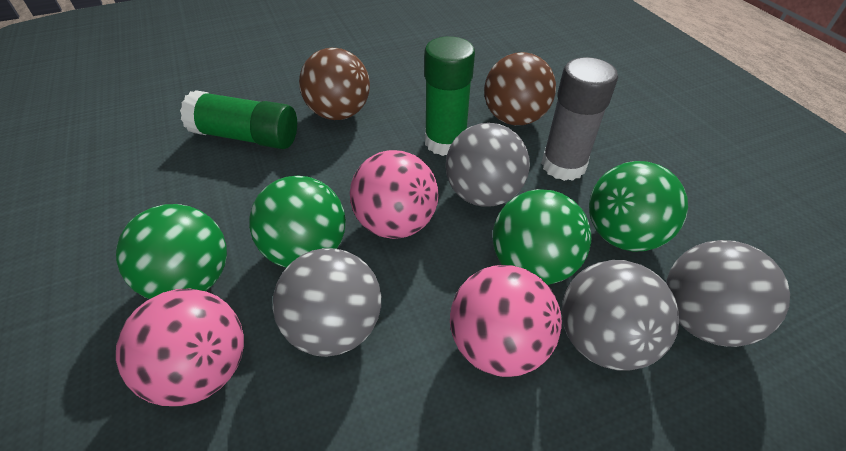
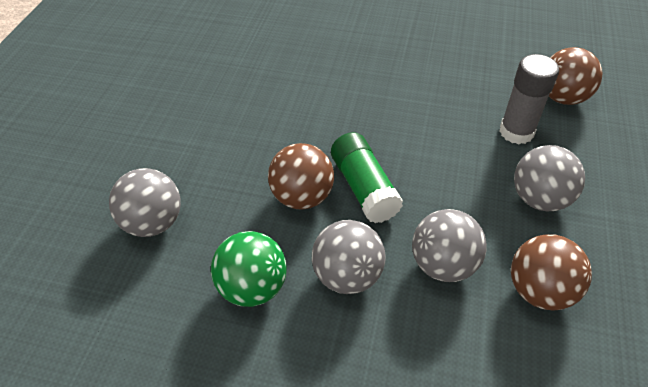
brown ball: [299,48,370,120] [484,52,556,125] = 2 -> [268,143,334,210] [511,234,592,311] [549,47,603,105] = 3
green ball: [116,204,227,299] [249,176,346,268] [493,189,591,285] [589,161,688,252] = 4 -> [211,231,286,307] = 1
green glue stick: [180,90,297,149] [424,36,475,156] = 2 -> [331,132,403,223] = 1
pink ball: [116,288,244,406] [350,150,438,239] [450,265,562,377] = 3 -> none = 0

